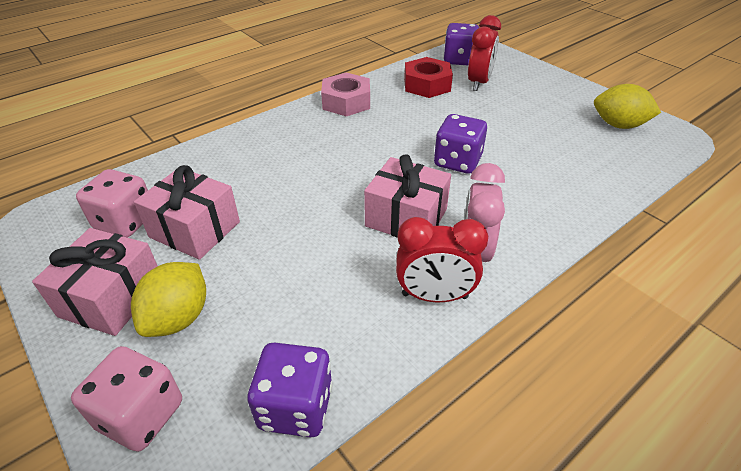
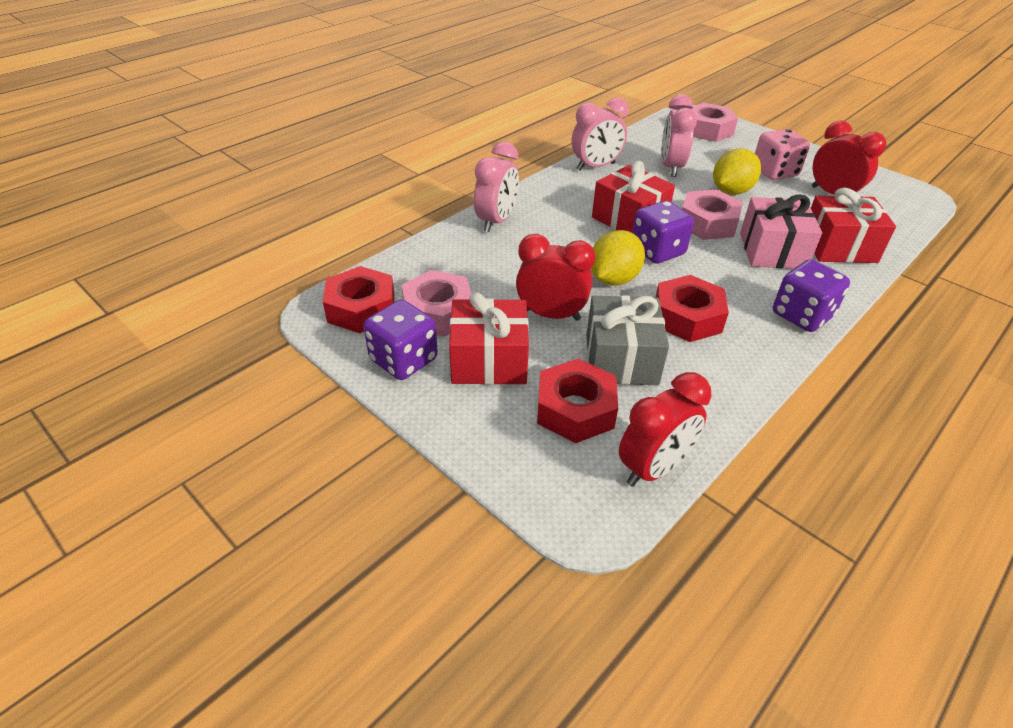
grey gift: none = 0 -> [587,295,669,385] = 1
pink clock: [464,163,505,262] = 1 -> [474,142,519,232] [572,98,628,171] [661,95,697,177] = 3
pink dice: [71,346,182,452] [76,169,148,238] = 2 -> [755,129,810,180] = 1
pink gift: [32,228,157,336] [134,165,240,260] [364,154,451,237] = 3 -> [740,194,822,269] = 1
pink nut: [321,72,370,116] = 1 -> [402,270,472,337] [682,190,743,240] [691,103,738,142] = 3
red clock: [396,217,488,302] [468,15,501,91] = 2 -> [516,234,595,321] [619,372,711,487] [812,121,886,194] = 3
red gift: none = 0 -> [449,292,529,385] [592,161,675,233] [811,188,896,263] = 3
red nut: [404,57,453,98] = 1 -> [323,266,395,333] [537,359,618,443] [655,275,729,342] = 3

